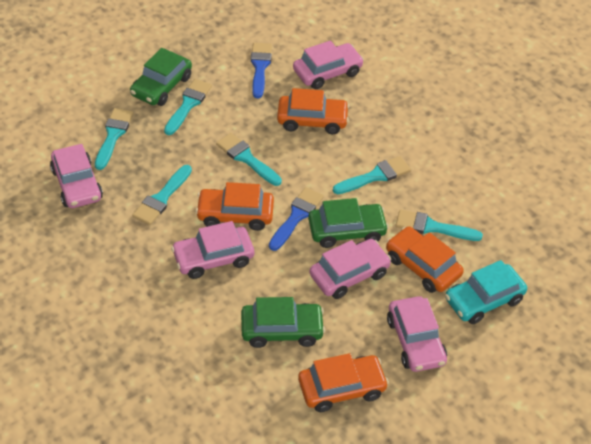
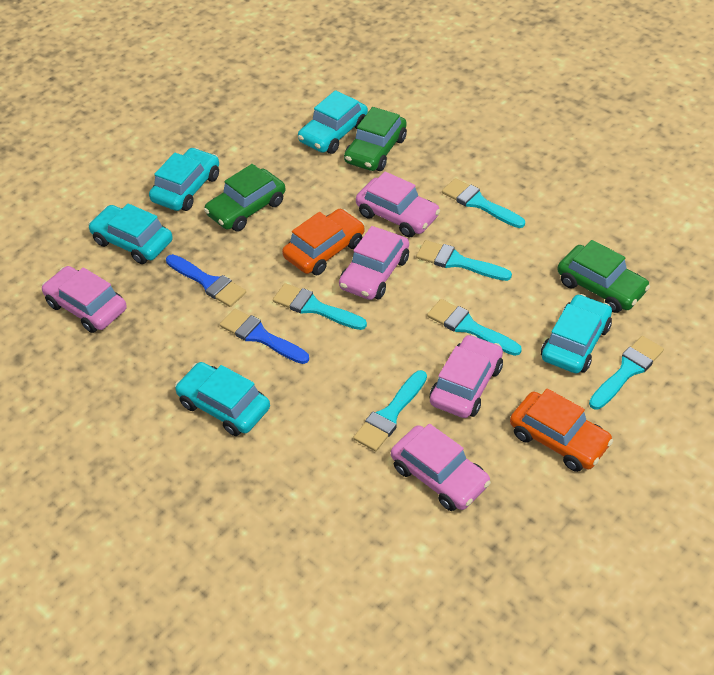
orange car: [196,182,274,231] [277,88,349,134] [298,353,389,412] [386,226,464,293] = 4 -> [282,209,364,275] [510,388,613,472] = 2
turquoise car: [445,260,527,324] = 1 -> [88,204,173,264] [149,148,219,211] [175,362,270,436] [298,90,368,154] [541,294,612,373] = 5

